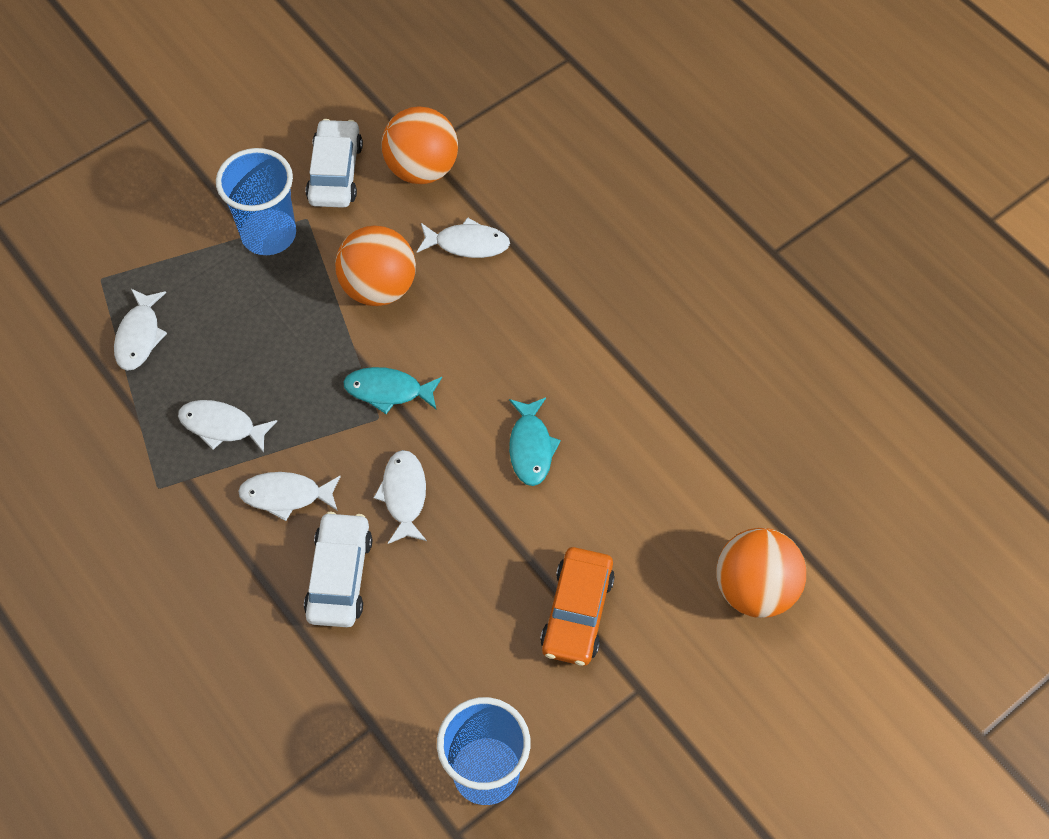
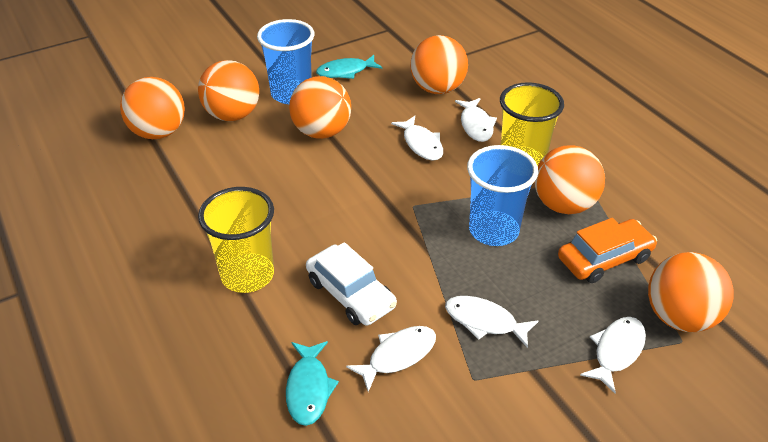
orange ball: [335,225,416,306] [382,107,458,184] [716,528,806,618] = 3 -> [120,77,185,139] [198,60,259,121] [289,76,351,139] [410,35,468,94] [535,145,605,214] [648,252,734,332] = 6
white car: [304,512,372,627] [306,119,363,208] = 2 -> [306,242,397,326] = 1
yellow cup: none = 0 -> [198,187,274,293] [500,82,564,166] = 2

